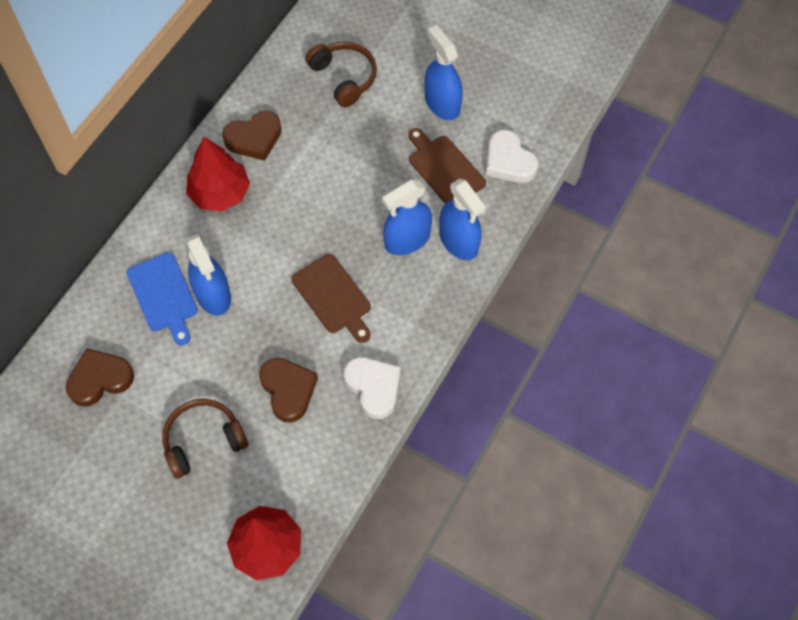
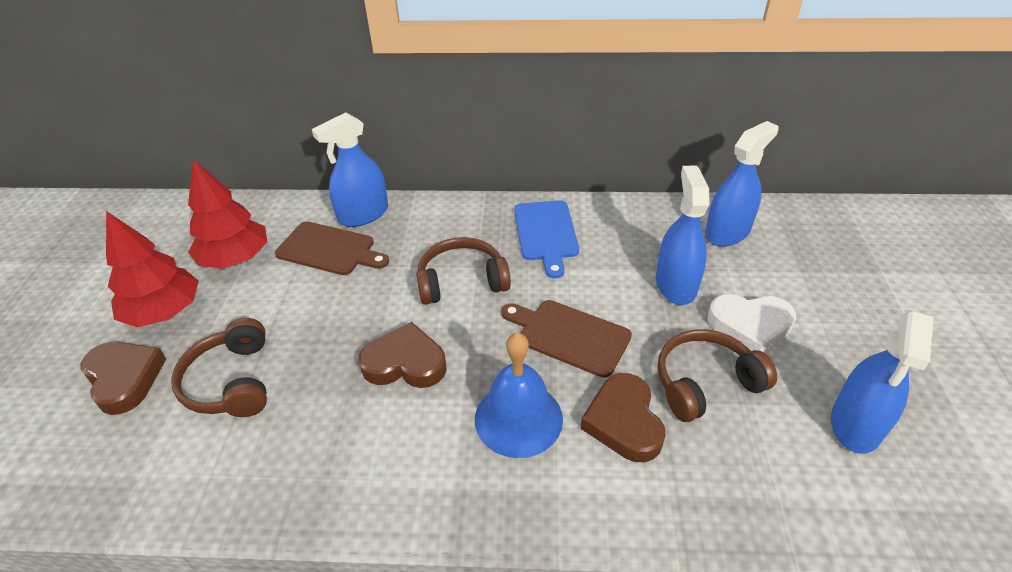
blue bell: none = 0 -> [475,333,563,458] = 1
brown headphones: [162,399,248,479] [305,42,377,107] = 2 -> [171,318,267,417] [416,237,511,305] [657,329,777,422] = 3
white heart: [344,357,401,419] [486,130,538,183] = 2 -> [708,294,796,352] = 1

